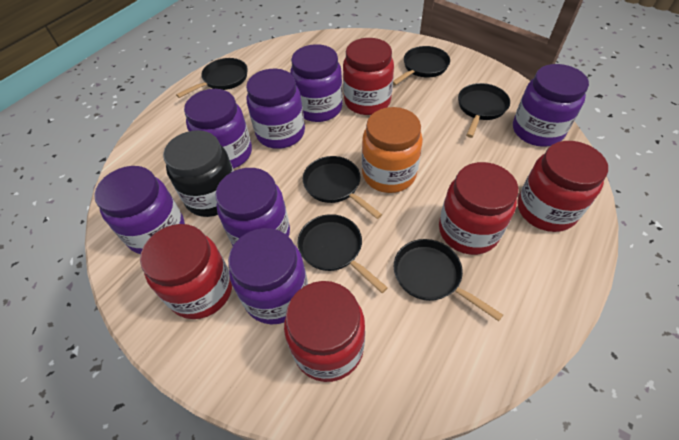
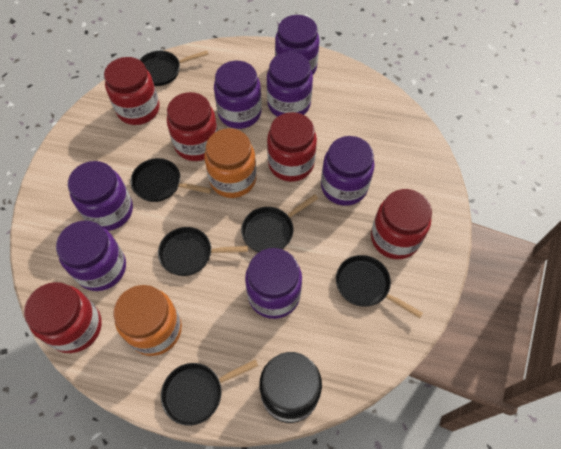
orange jar: [362,107,423,193] = 1 -> [113,285,182,356] [204,128,256,198] = 2

